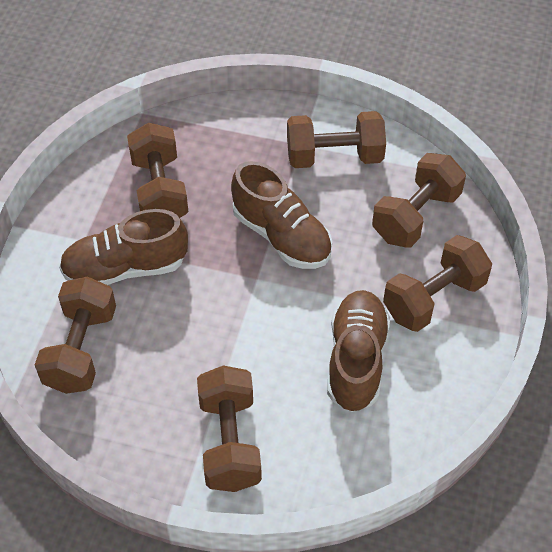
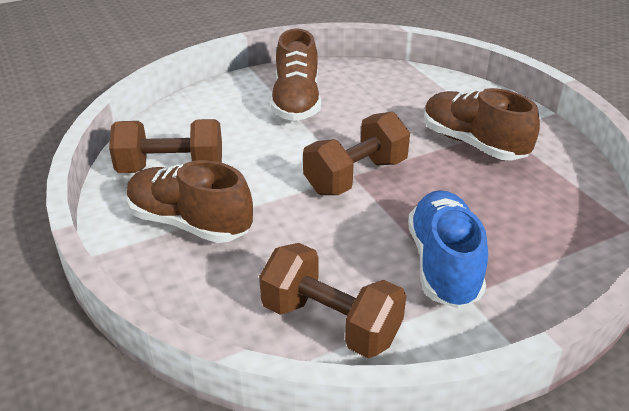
blue shoe: none = 0 -> [408,190,488,308] = 1
brown dumbbell: [35,276,116,394] [127,123,188,218] [197,365,262,492] [287,111,386,168] [372,153,466,248] [383,235,492,332] = 6 -> [109,119,222,173] [259,243,406,358] [303,111,410,195] = 3

